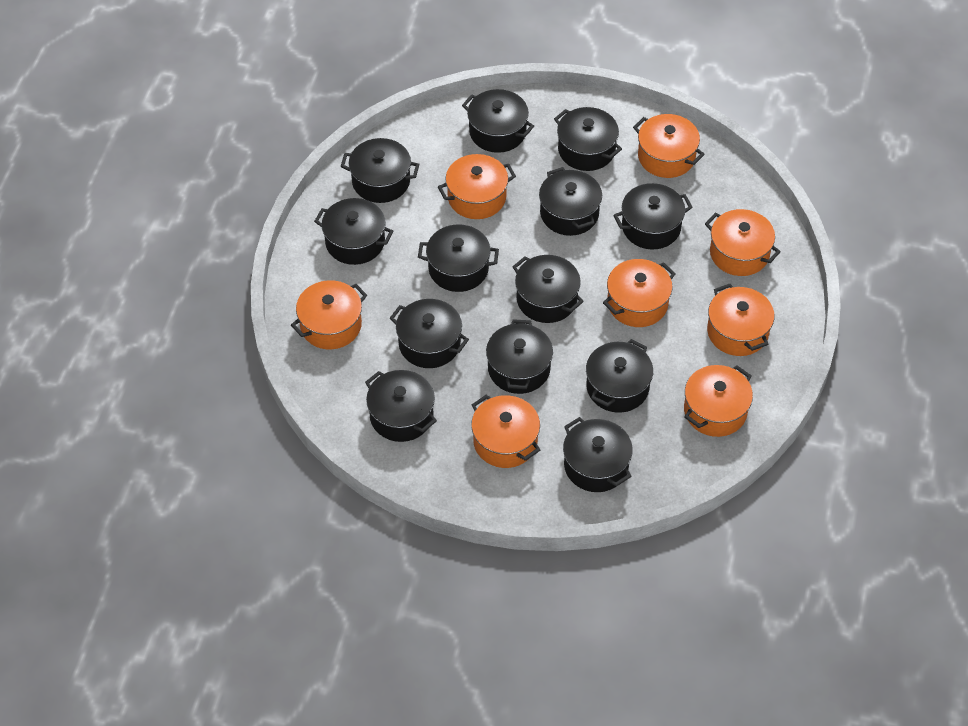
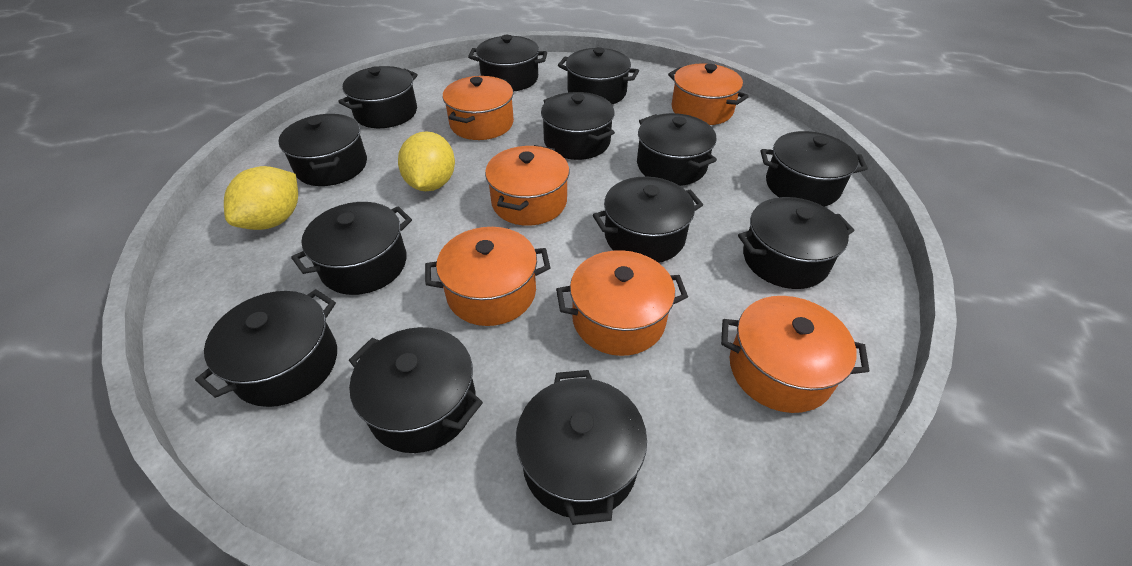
orange pot: [291,280,367,349] [438,154,516,219] [471,395,540,468] [603,259,676,327] [633,114,705,178] [684,365,753,437] [705,209,781,276] [707,284,774,356] = 8 -> [425,227,550,326] [443,76,514,140] [485,145,569,226] [556,250,688,356] [668,63,749,125] [721,296,869,413] = 6
yellow lemon: none = 0 -> [224,166,298,230] [398,131,455,191] = 2

